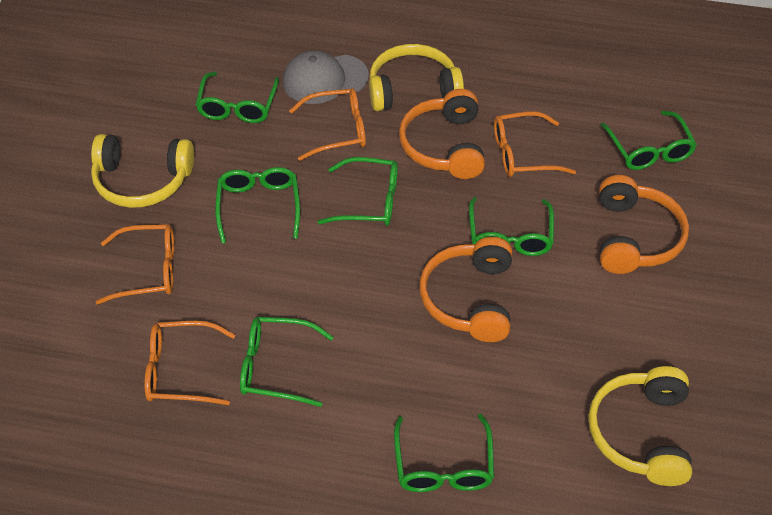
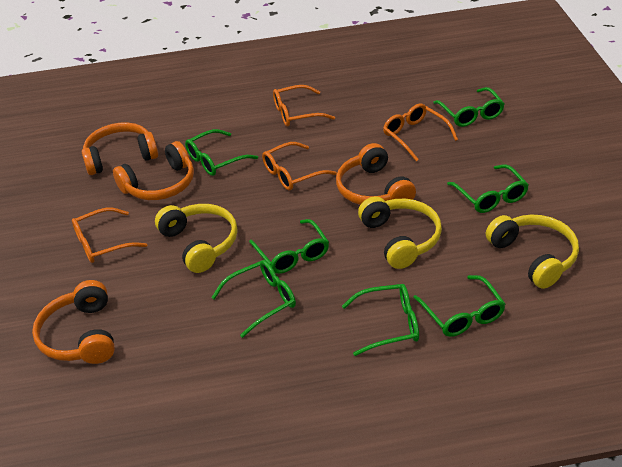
grey cap: [283,50,369,104] = 1 -> none = 0
orange headphones: [399,89,485,179] [419,237,512,342] [599,175,689,274] = 3 -> [32,280,115,364] [82,122,158,175] [113,141,194,200] [336,143,416,205] = 4

